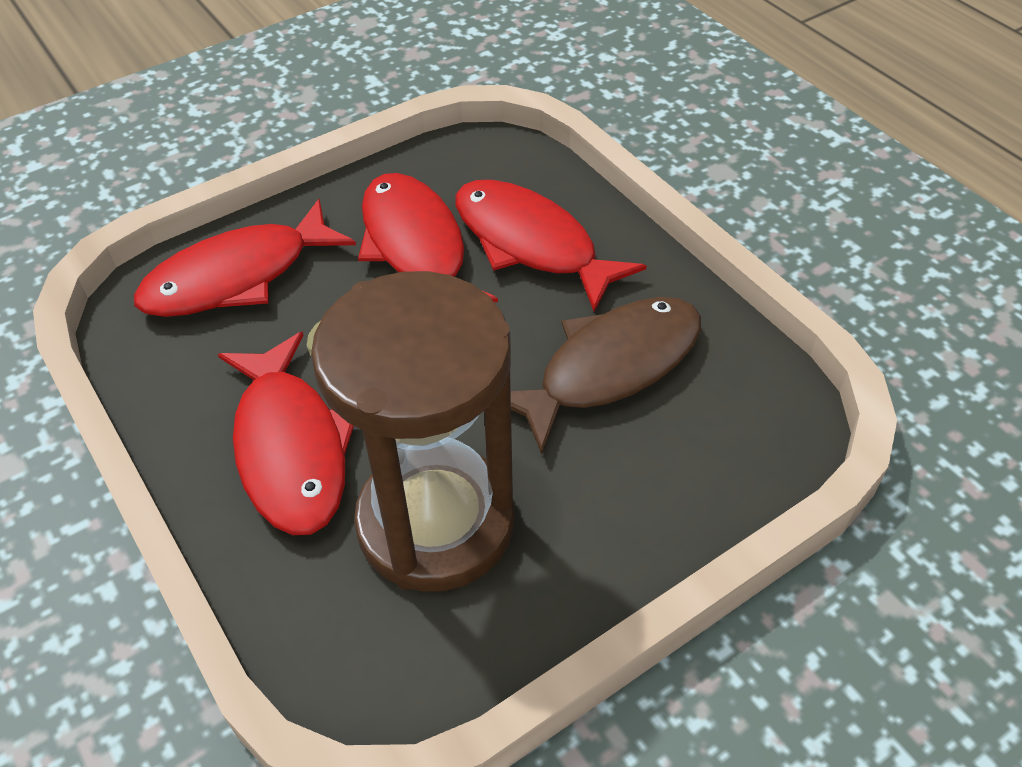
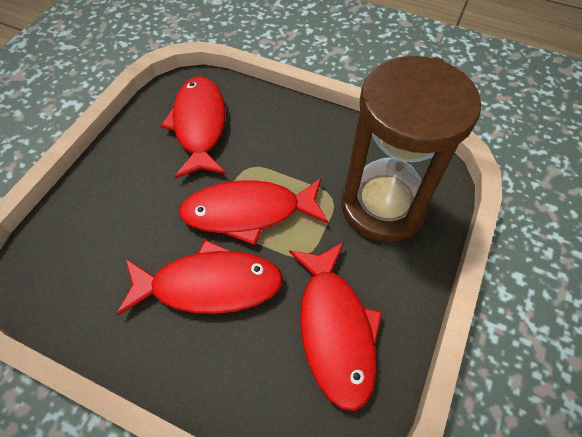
brown fish: [511,297,701,454] = 1 -> none = 0

